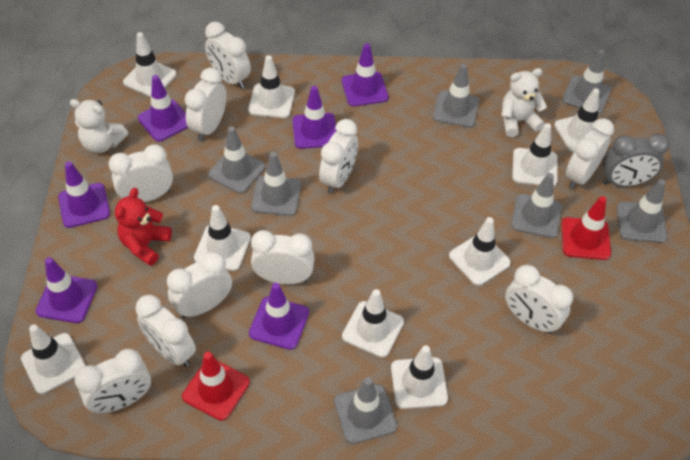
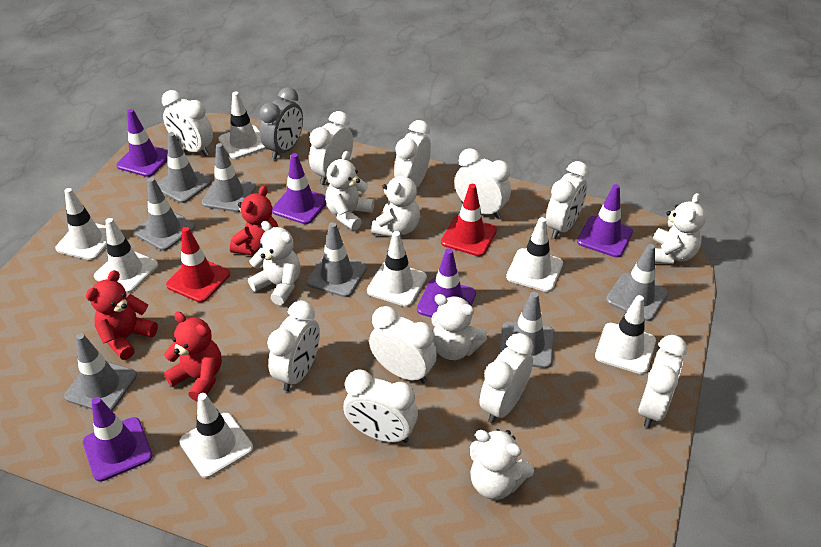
purple traffic cone: [36,257,97,323] [58,162,110,228] [138,75,188,142] [249,283,309,350] [292,86,337,149] [342,43,388,106] = 6 -> [83,397,153,482] [116,109,168,177] [272,153,327,224] [417,248,476,318] [577,184,633,257] = 5
red teddy bear: [115,188,172,266] = 1 -> [86,270,158,360] [164,312,222,402] [230,186,278,256] = 3
white teddy bear: [70,99,128,153] [501,68,547,137] = 2 -> [248,221,300,305] [325,151,374,231] [371,168,420,237] [431,294,487,360] [470,429,534,500] [653,193,706,264] = 6
white traffic cone: [21,324,86,394] [123,32,177,97] [194,205,251,271] [248,55,295,118] [342,289,404,358] [391,345,448,409] [449,217,511,286] [512,123,557,187] [554,88,599,152] = 9 -> [55,188,107,260] [94,218,158,293] [180,393,253,478] [218,91,267,159] [367,231,427,307] [506,217,563,292] [595,295,656,374] = 7

